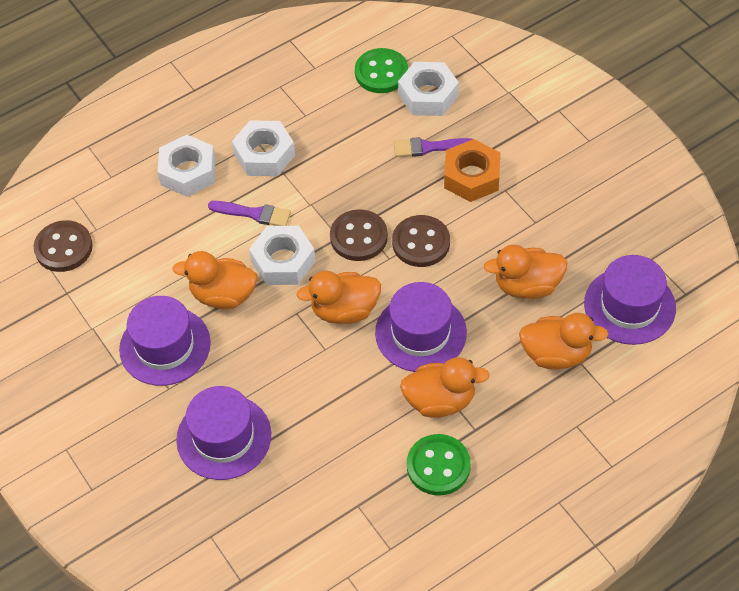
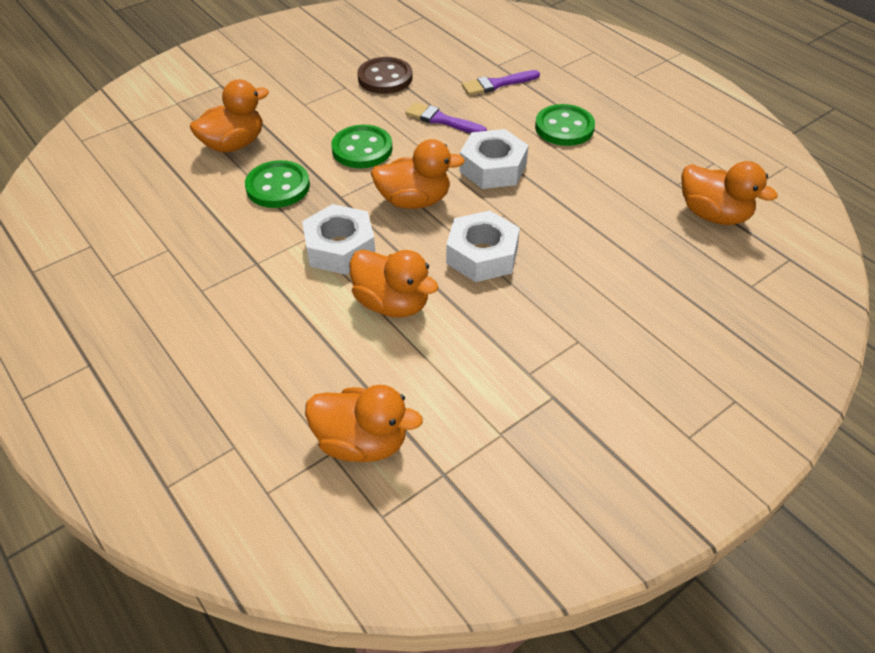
brown button: [34,220,93,272] [330,209,388,261] [392,215,450,267] = 3 -> [357,57,413,94] = 1
green button: [355,48,408,93] [407,434,471,495] = 2 -> [245,160,310,208] [331,125,392,168] [535,104,595,146] = 3
orange nut: [444,139,500,202] = 1 -> none = 0
purple hat: [119,296,211,386] [176,386,271,480] [375,282,467,372] [584,255,676,345] = 4 -> none = 0
white nut: [157,135,216,197] [232,121,295,176] [249,226,316,285] [398,62,459,116] = 4 -> [302,204,375,275] [446,210,520,282] [460,129,529,189] = 3

